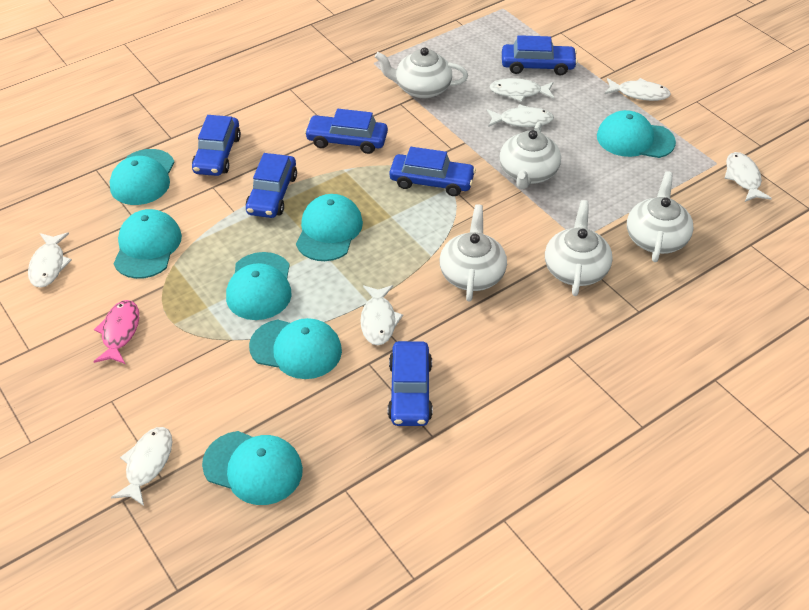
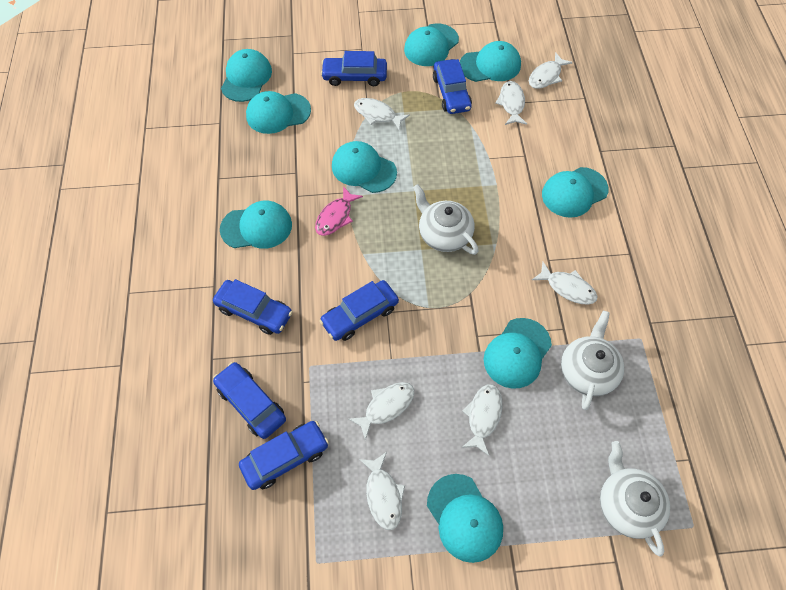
turquoise cap: [109,149,174,205] [114,209,182,279] [202,431,303,505] [226,252,292,320] [249,318,342,379] [296,194,363,261] [597,110,676,158] = 7 -> [220,201,292,249] [221,49,272,102] [246,91,311,134] [332,141,397,193] [404,24,459,66] [427,474,503,563] [460,41,521,82] [484,318,552,389] [542,167,608,218] = 9
white teapot: [375,47,468,98] [440,204,507,302] [499,122,561,189] [545,200,613,296] [627,171,694,262] = 5 -> [413,184,479,255] [561,311,624,410] [600,441,670,557] = 3

